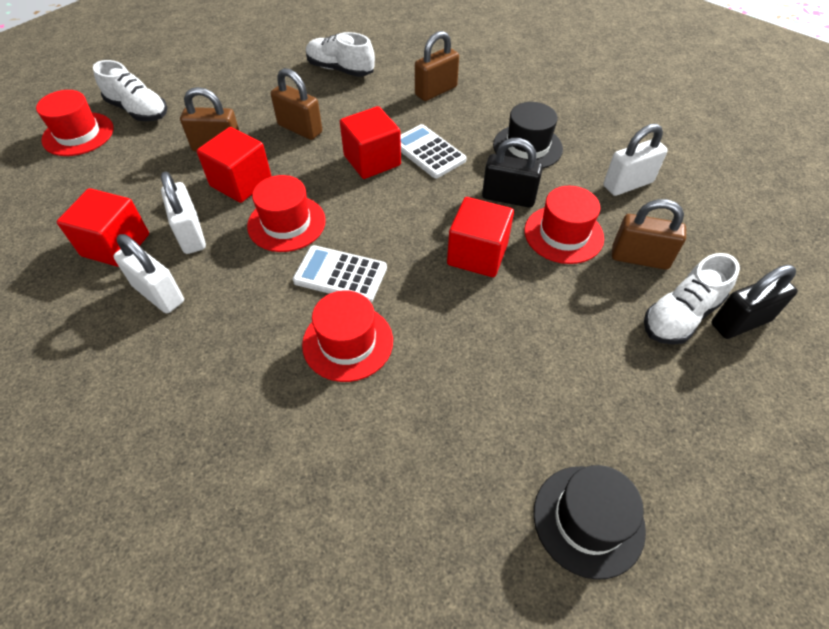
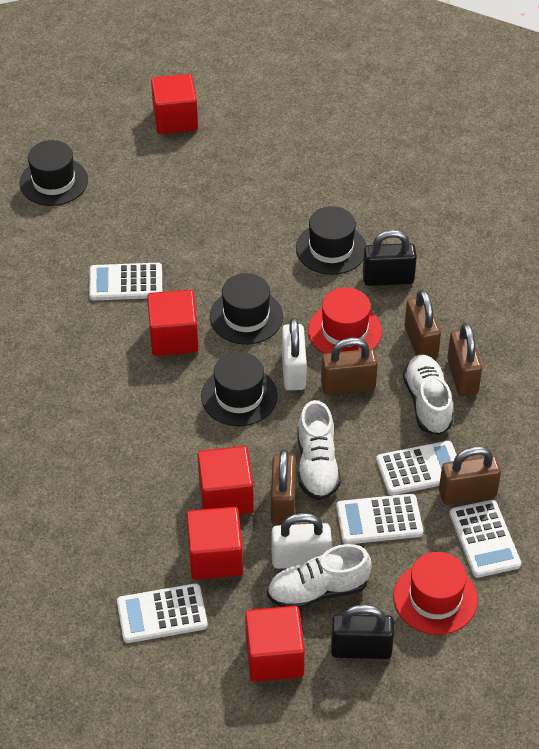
black hat: [493,102,563,168] [534,465,646,580] = 2 -> [20,140,88,206] [201,352,278,426] [210,273,283,345] [296,206,367,275] = 4
brown padlock: [180,87,239,152] [271,68,322,140] [415,31,459,101] [612,199,686,270] = 4 -> [271,449,296,524] [321,338,378,395] [405,290,441,360] [439,446,501,505] [447,323,482,396] = 5
red cube: [57,188,149,267] [197,127,272,203] [340,106,401,179] [447,197,514,277] = 4 -> [147,290,198,356] [151,74,198,134] [187,507,243,580] [198,446,254,514] [245,606,305,682] = 5
red hat: [36,90,113,156] [247,175,326,252] [302,290,393,382] [525,186,604,264] = 4 -> [308,287,382,354] [393,552,478,635] = 2
white calculator: [293,245,387,302] [400,124,467,178] = 2 -> [89,263,162,301] [117,583,208,643] [336,494,423,544] [376,441,457,495] [449,500,521,578] = 5
white padlock: [114,234,184,313] [161,171,206,254] [604,124,668,196] = 3 -> [272,513,332,569] [282,318,307,390] = 2

